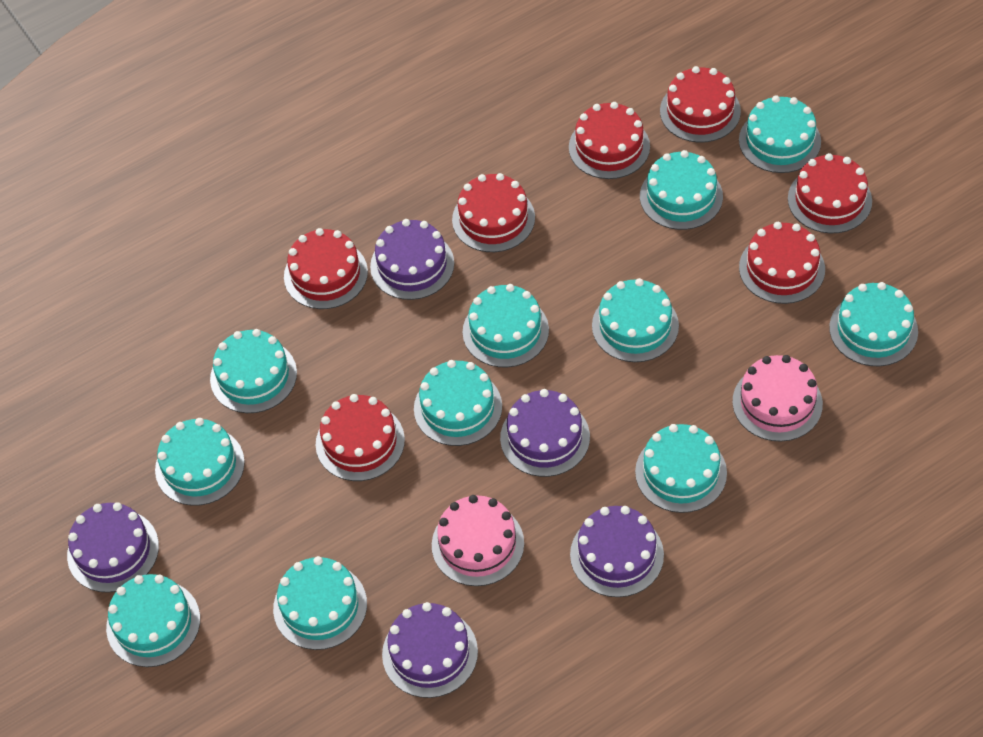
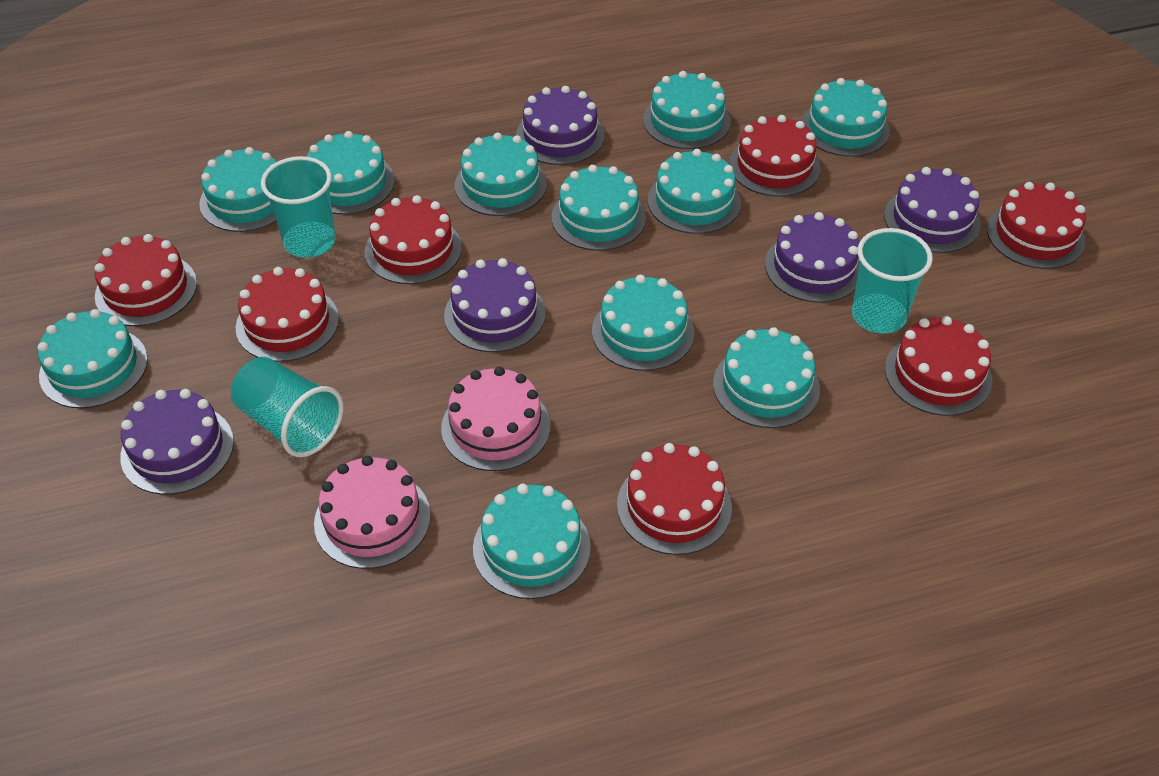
turquoise cup: none = 0 -> [231,357,344,457] [261,156,336,258] [852,228,933,334] = 3

